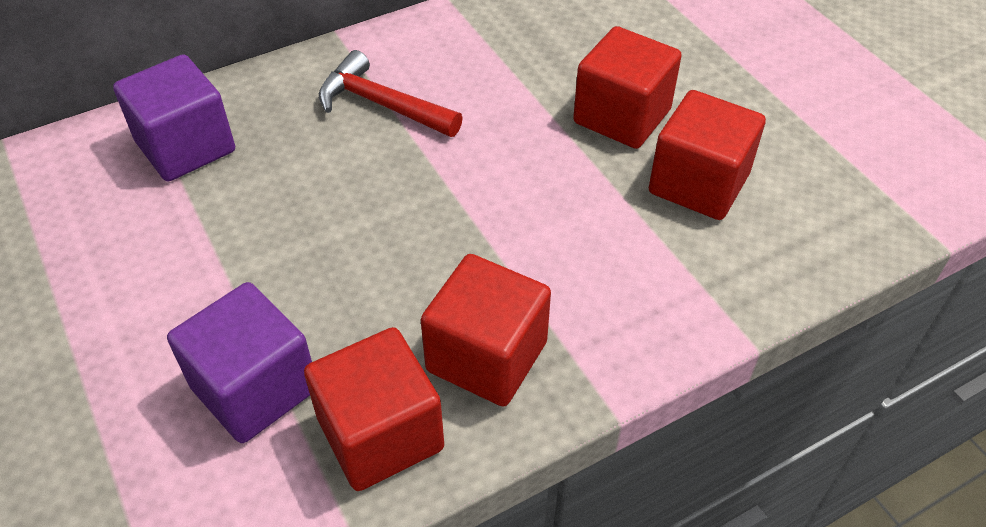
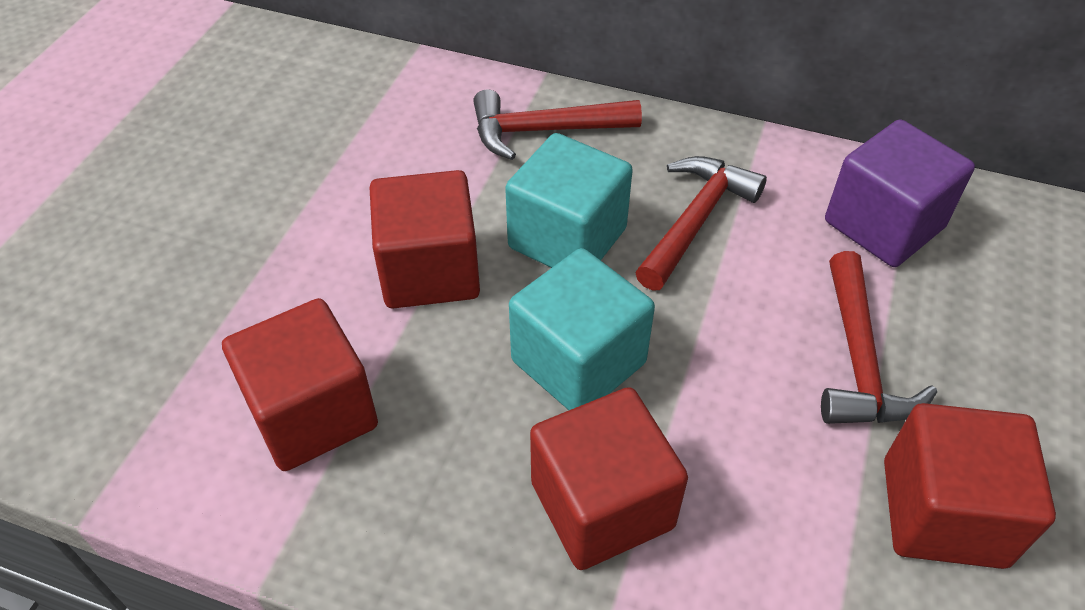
purple cube: [113,54,235,182] [167,282,312,443] = 2 -> [825,119,975,267] = 1
red hammer: [319,50,463,137] = 1 -> [473,89,642,160] [635,156,767,291] [821,251,937,424] = 3
turquoise cube: none = 0 -> [505,133,633,268] [509,248,655,410] = 2

